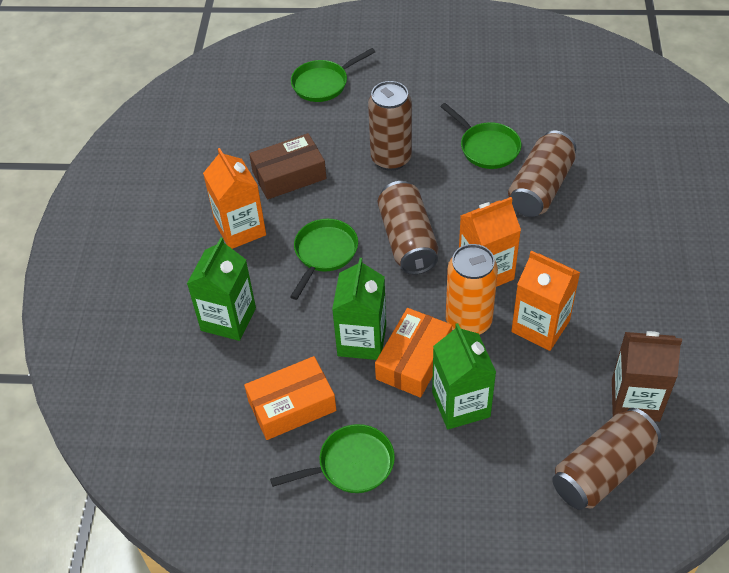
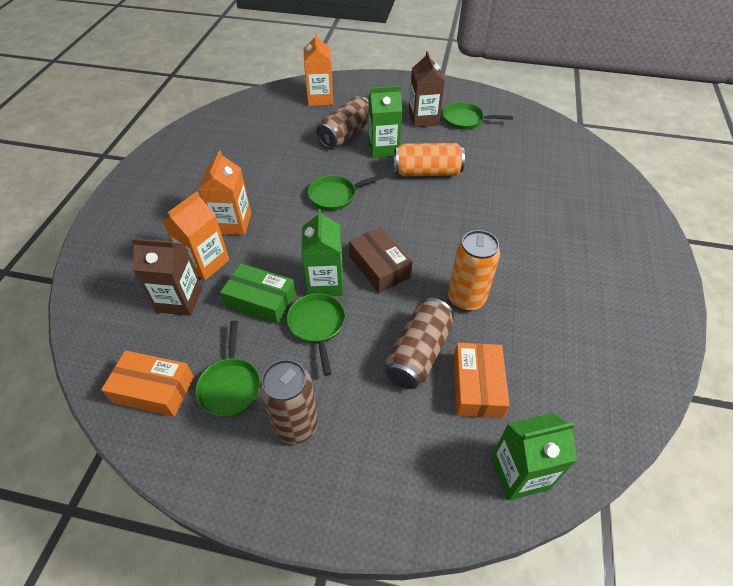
brown can: [368,81,412,171] [378,181,438,275] [508,131,576,217] [552,408,661,510] = 4 -> [260,359,318,444] [316,96,369,149] [385,298,454,389] = 3
brown carton: [612,331,682,422] = 1 -> [132,238,202,316] [409,51,445,127] = 2
green box: none = 0 -> [220,263,296,324] = 1
orange can: [446,244,498,335] = 1 -> [394,143,465,176] [448,230,500,311] = 2

